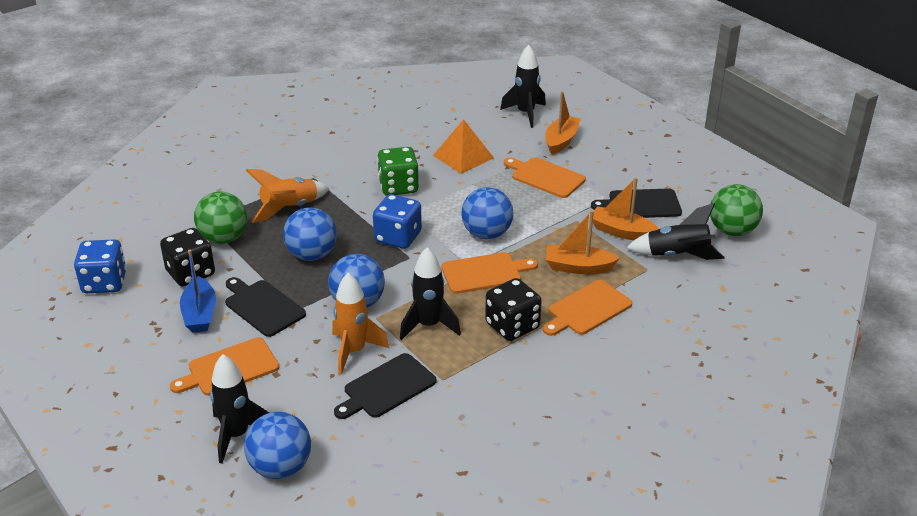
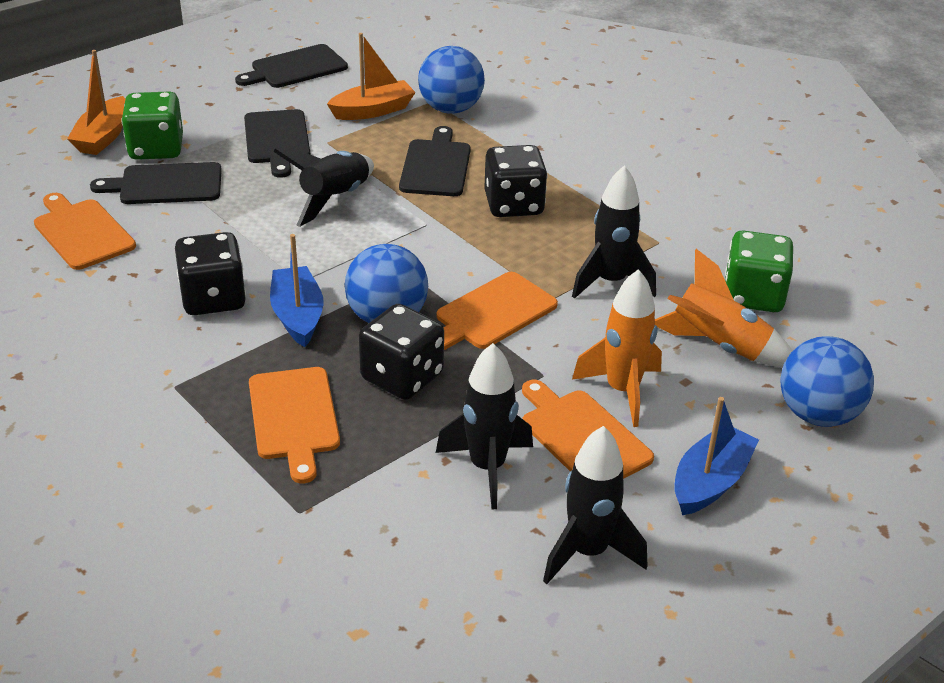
black cutting board: [225,277,306,337] [334,353,436,419] [591,188,682,218] = 3 -> [90,162,222,204] [235,44,348,88] [244,109,311,178] [399,126,471,196] = 4
black dice: [160,228,215,287] [485,278,542,341] = 2 -> [175,232,246,315] [359,304,444,400] [484,145,547,217] = 3
blue ball: [244,411,311,479] [283,207,337,261] [328,254,385,308] [461,187,513,239] = 4 -> [345,244,428,323] [418,46,485,114] [780,336,874,427] = 3
blue boat: [180,250,216,333] = 1 -> [270,234,324,347] [674,397,759,515] = 2
blue dice: [74,240,127,293] [373,194,422,249] = 2 -> none = 0
green ball: [194,191,247,244] [710,184,763,236] = 2 -> none = 0
green dice: [377,147,419,195] = 1 -> [121,91,183,160] [725,230,793,312] = 2
orange boat: [545,91,581,155] [546,210,619,274] [593,177,659,240] = 3 -> [67,50,125,155] [327,33,416,120] = 2
orange pyramid: [433,119,494,174] = 1 -> none = 0

